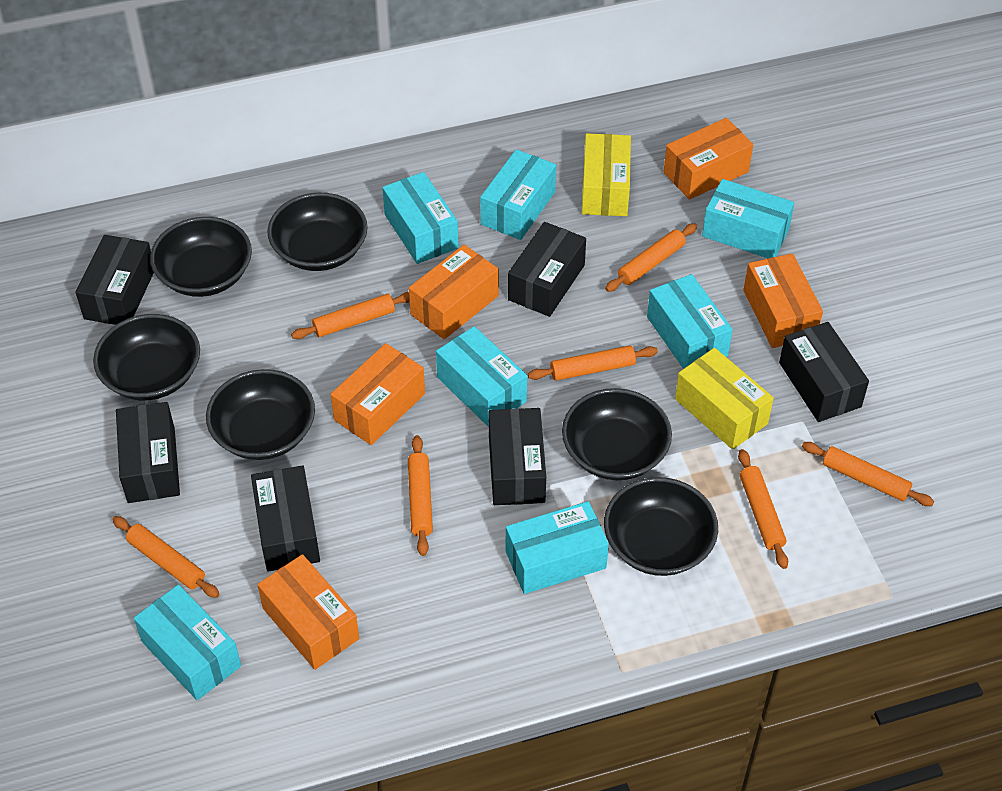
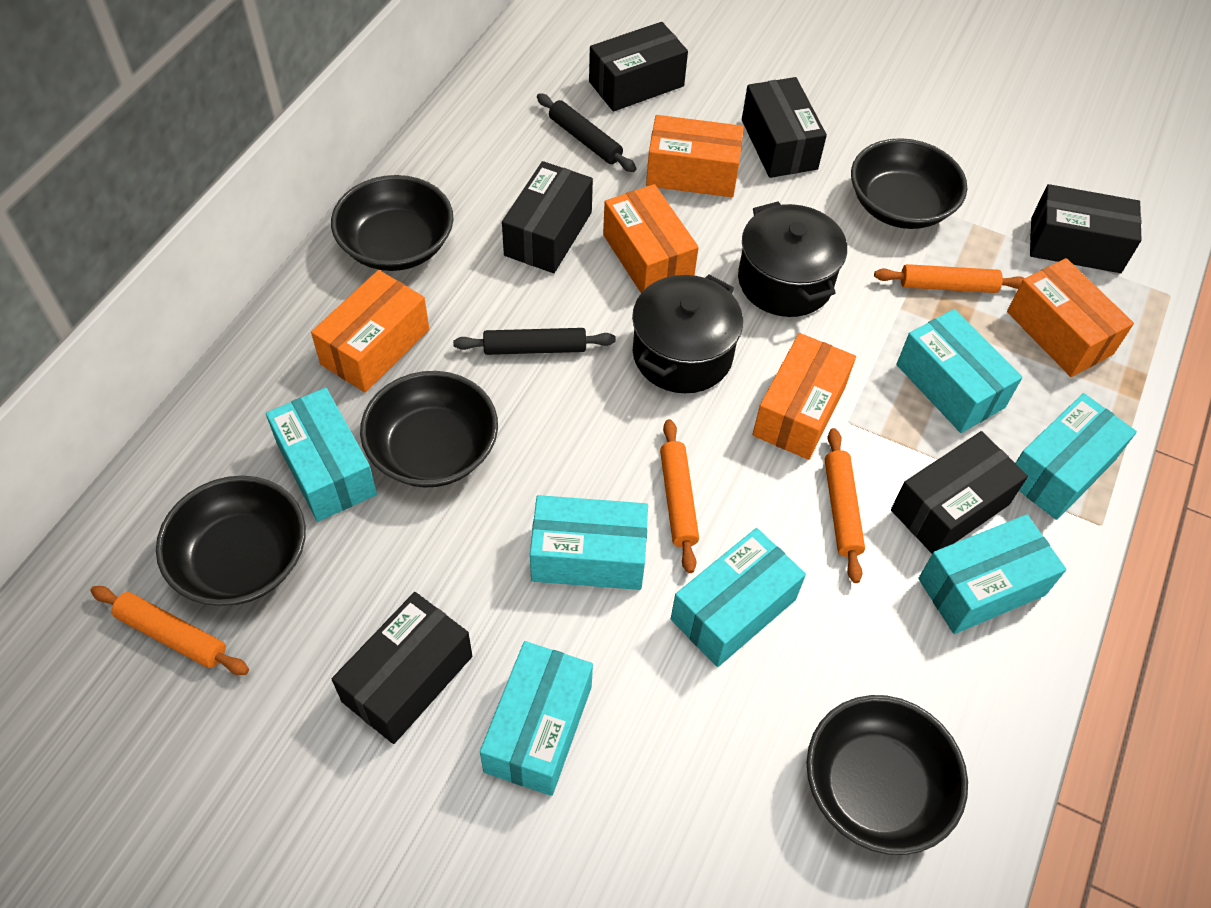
black bowl: [93,314,200,400] [150,217,252,297] [206,369,315,460] [267,193,368,271] [562,388,672,480] [604,477,718,576] = 6 -> [156,475,306,606] [331,175,454,271] [360,371,498,488] [806,695,968,855] [851,138,967,229] = 5
black pot: none = 0 -> [632,275,743,393] [738,201,847,317] = 2
black rolling pin: none = 0 -> [453,328,616,355] [537,93,636,172] = 2
orange rolling pin: [112,516,219,598] [291,292,410,339] [408,435,433,556] [528,346,658,381] [605,223,697,292] [738,449,788,569] [802,442,934,506] = 7 -> [90,586,249,675] [660,419,699,573] [825,428,865,583] [874,264,1024,293] = 4
yellow box: [582,133,631,216] [675,348,774,450] = 2 -> none = 0

